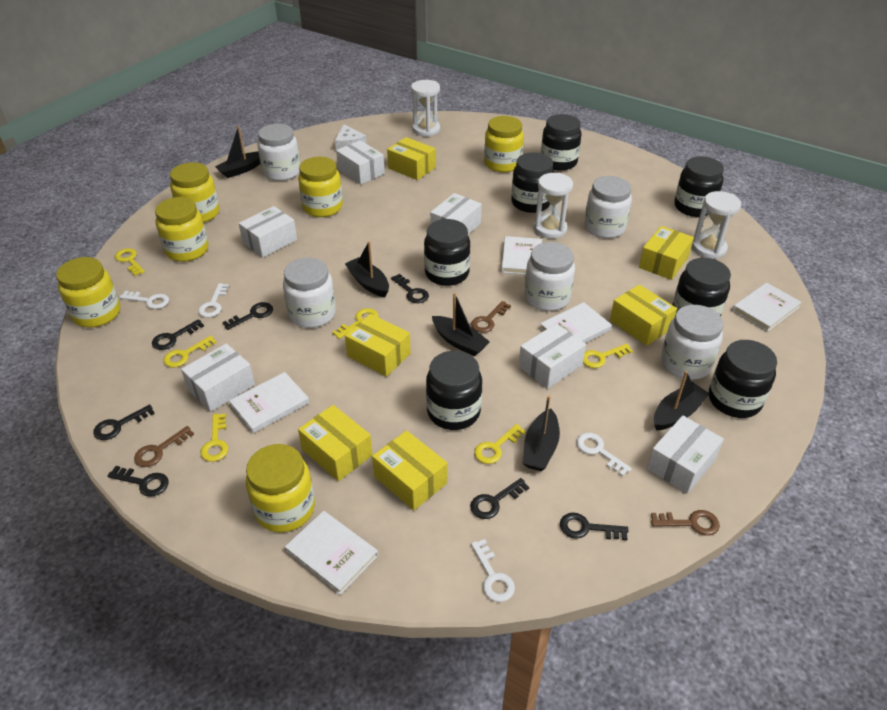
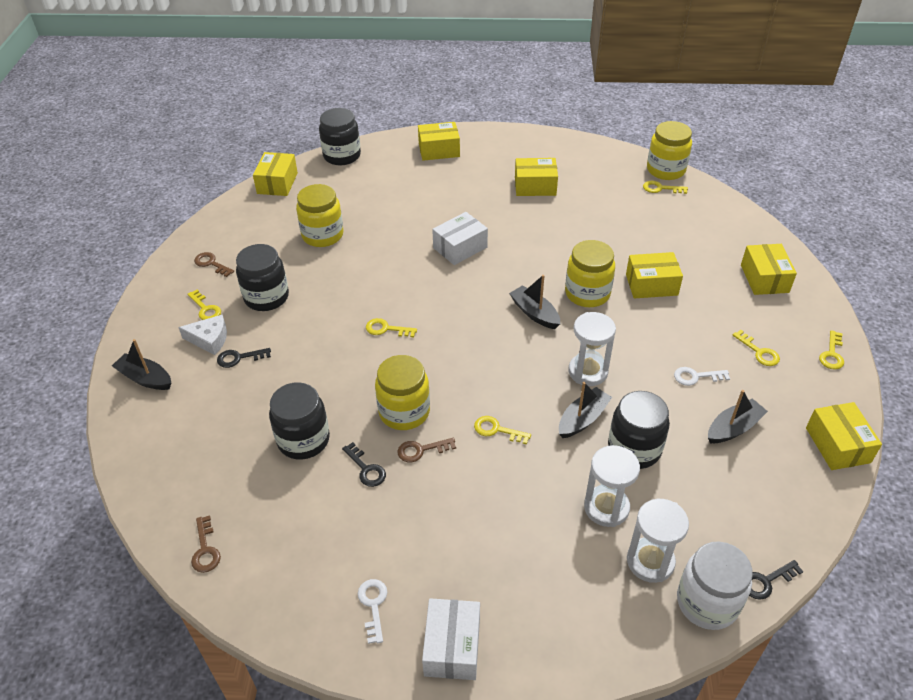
black boat: [215,126,261,178] [345,241,389,297] [432,293,490,356] [523,395,560,471] [654,371,710,430] = 5 -> [112,339,171,390] [509,275,560,329] [559,382,612,438] [708,390,768,443] = 4
black jar: [424,219,470,286] [426,351,482,430] [511,152,554,213] [541,114,582,171] [672,258,731,316] [674,156,724,217] [709,340,777,418] = 7 -> [236,244,289,311] [269,382,330,459] [319,108,361,165] [608,391,670,469] = 4
black key: [93,404,155,440] [107,466,169,497] [152,319,204,350] [222,302,273,330] [391,274,429,303] [470,478,529,519] [560,513,628,540] = 7 -> [217,348,271,368] [342,442,386,487] [749,560,804,600] = 3
white book: [229,372,309,433] [285,511,378,595] [501,236,542,275] [540,302,612,343] [732,283,802,332] = 5 -> none = 0
white box: [181,343,255,412] [239,206,297,258] [336,140,385,185] [430,193,482,234] [519,323,586,389] [647,416,724,494] = 6 -> [422,598,480,680] [432,212,488,265] = 2
white jar: [257,124,300,181] [283,257,336,328] [524,242,575,311] [584,176,632,238] [661,305,723,380] = 5 -> [677,542,753,630] = 1
white key: [119,291,169,309] [198,283,229,317] [471,539,515,602] [576,433,632,477] = 4 -> [358,579,387,644] [674,367,730,386] = 2
yellow jar: [56,257,120,328] [155,197,209,262] [170,162,220,223] [246,444,315,532] [298,157,343,217] [484,116,524,172] = 6 -> [296,184,343,247] [375,355,430,430] [565,240,615,307] [647,121,692,180] = 4

